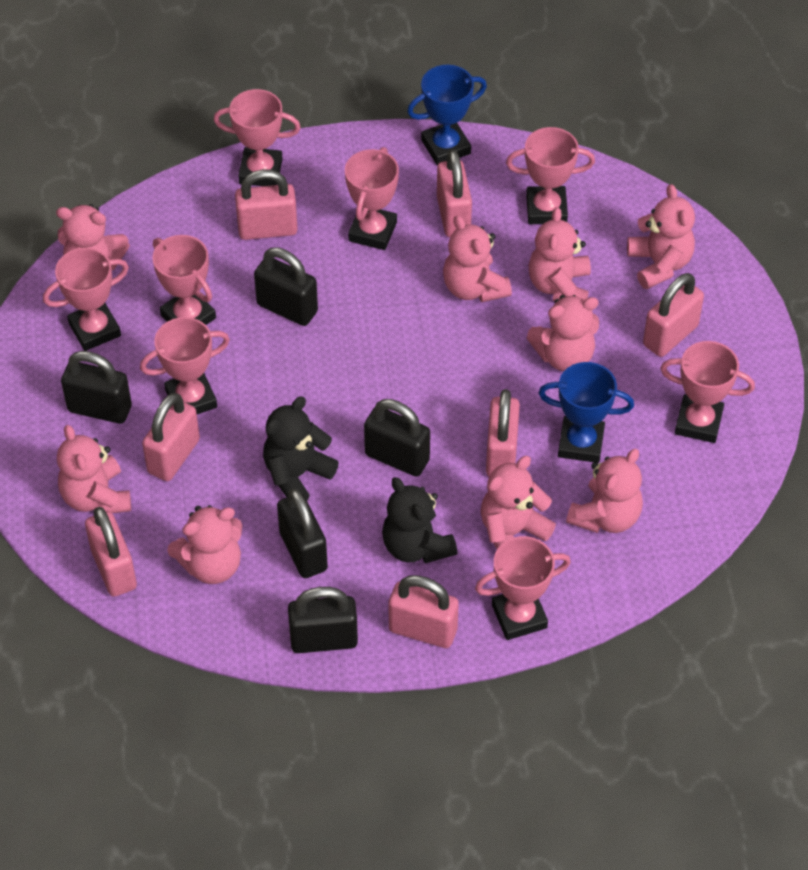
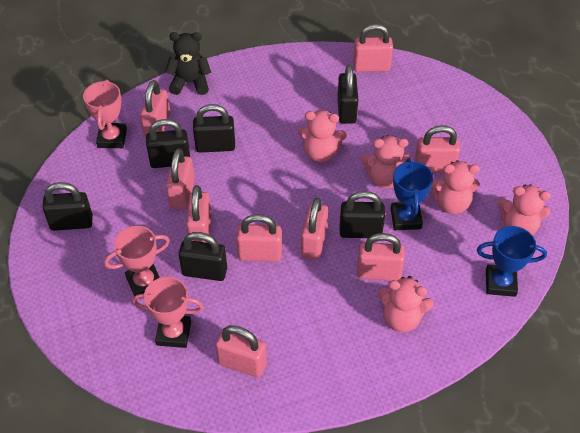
black padlock: [61,351,132,424] [254,247,318,326] [277,489,328,578] [288,587,358,653] [364,399,430,477] = 5 -> [42,182,93,231] [146,119,190,168] [179,232,227,281] [193,104,235,153] [337,64,358,124] [340,191,385,238] = 6
black teddy bear: [263,396,339,500] [382,477,457,563] = 2 -> [165,32,211,95] = 1
pink padlock: [85,507,137,597] [142,393,200,481] [235,169,298,240] [389,575,459,648] [437,150,472,237] [486,389,520,476] [643,273,704,357] = 7 -> [140,80,170,138] [166,148,195,210] [186,185,212,243] [215,325,267,378] [236,214,282,262] [301,198,328,260] [353,24,393,72] [357,233,405,281] [414,125,460,173] = 9
pink teddy bear: [56,204,130,270] [57,425,131,513] [167,505,242,584] [443,215,512,302] [481,456,556,549] [527,295,599,371] [529,207,591,301] [566,449,643,533] [627,184,695,289] = 9 -> [298,110,347,162] [361,135,411,188] [378,276,434,332] [430,160,480,214] [498,184,551,235] = 5
pink trophy: [43,248,129,351] [140,317,230,414] [152,235,216,325] [213,89,301,186] [345,147,399,250] [475,536,571,640] [506,127,595,224] [660,341,755,443] = 8 -> [83,79,127,148] [104,226,170,296] [132,277,203,348] = 3

